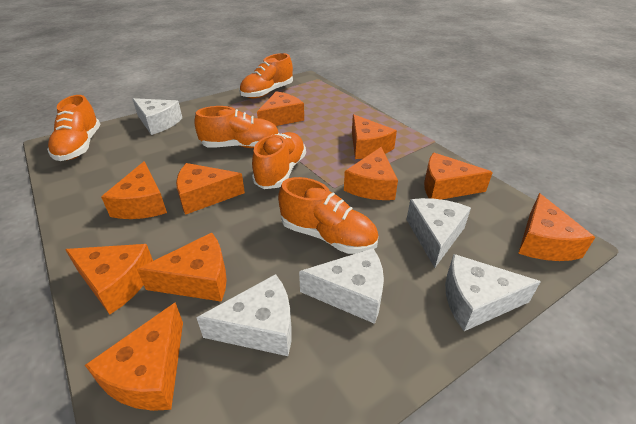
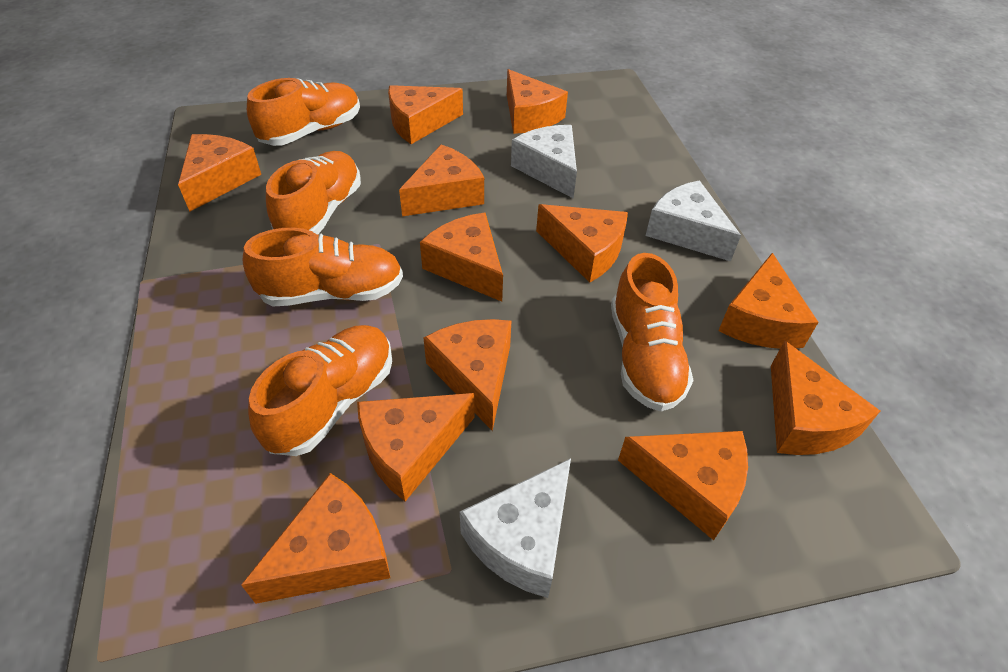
orange cheese: [65,244,153,315] [85,303,183,411] [101,161,167,219] [137,233,227,302] [176,163,245,215] [257,91,304,126] [344,147,398,200] [352,114,397,159] [424,153,493,200] [518,193,595,261] = 10 -> [178,134,261,212] [241,473,390,604] [357,393,474,501] [388,85,463,144] [399,144,484,216] [420,213,503,302] [424,319,512,431] [507,69,568,134] [536,204,628,283] [618,431,748,540] [718,253,818,348] [771,341,880,455] = 12
white cheese: [133,98,182,135] [196,274,292,356] [299,248,384,324] [406,198,471,268] [445,254,541,331] = 5 -> [460,458,571,598] [511,125,577,198] [645,180,741,261] = 3

